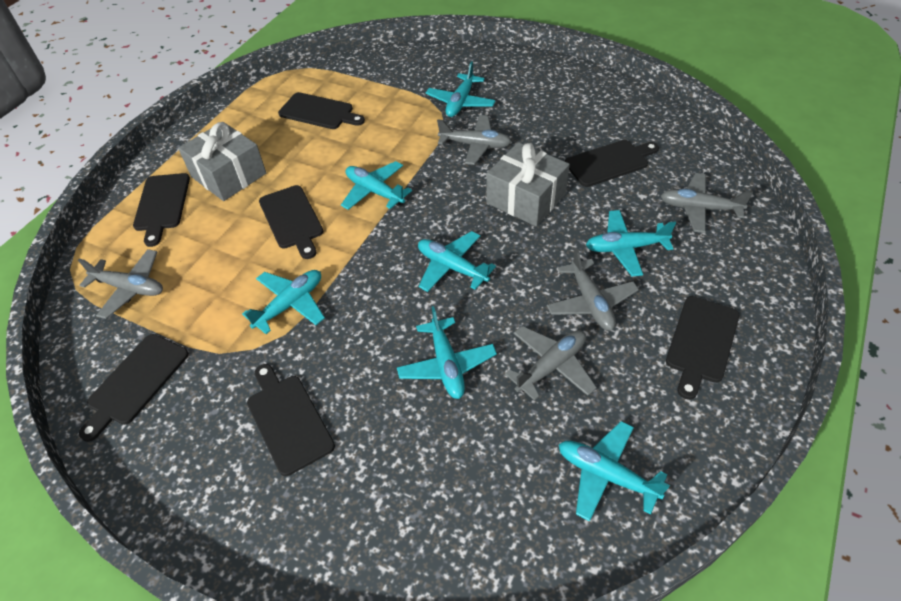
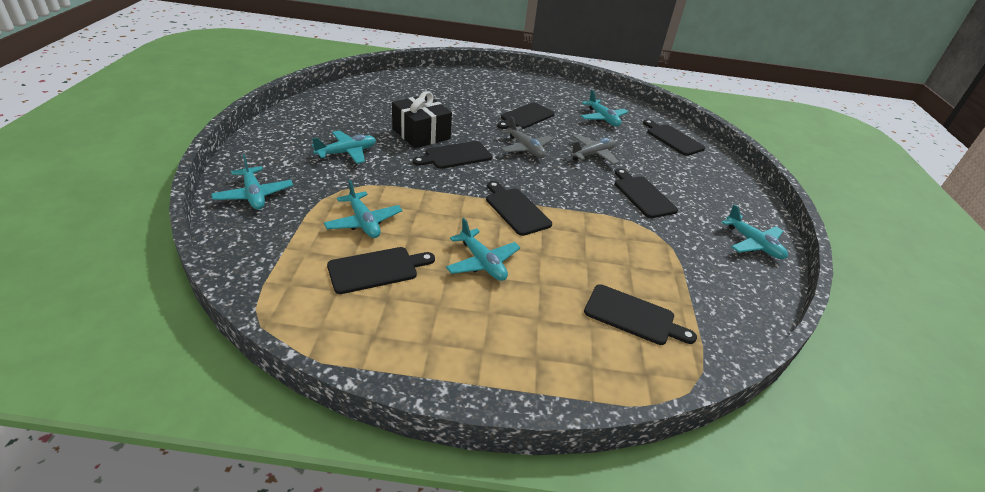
black gift: none = 0 -> [392,91,452,148] = 1
grey gift: [178,122,266,201] [486,142,570,226] = 2 -> none = 0
grey plane: [78,249,163,319] [437,115,511,165] [505,326,597,401] [547,248,639,331] [661,173,753,233] = 5 -> [500,116,553,158] [565,134,619,165] = 2
turquoise plane: [242,270,325,334] [341,161,412,210] [397,306,497,399] [418,231,496,292] [426,61,496,117] [559,421,670,522] [586,210,676,277] = 7 -> [211,154,293,210] [312,130,376,164] [324,180,402,238] [446,218,520,281] [581,90,628,126] [721,204,788,259] = 6

